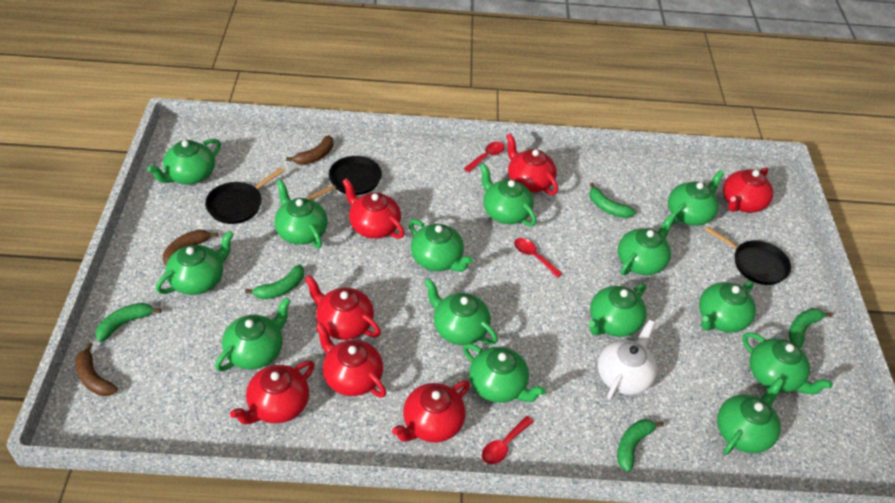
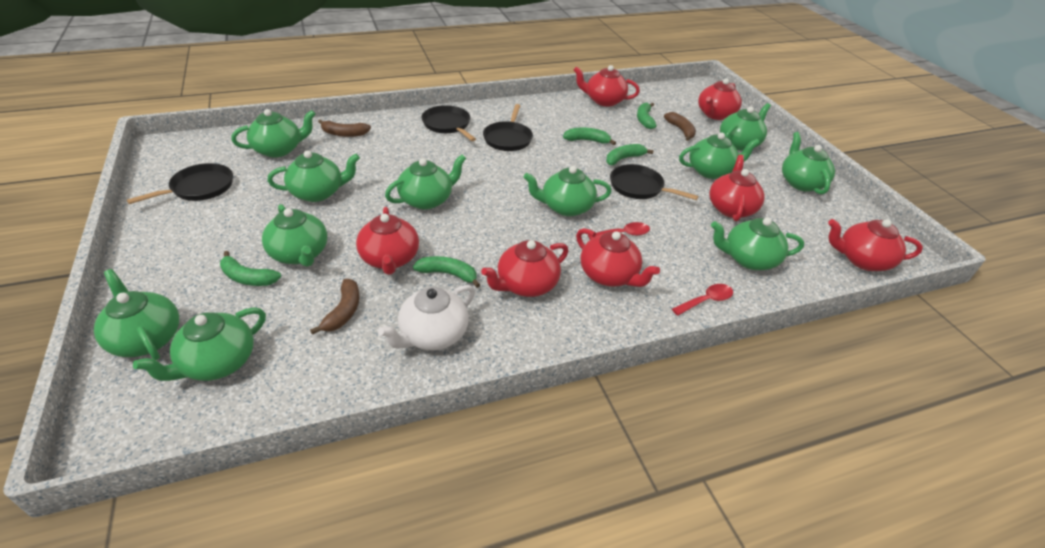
black pan: [205,168,284,224] [306,156,382,200] [705,226,791,285] = 3 -> [127,163,233,204] [421,105,476,141] [483,104,533,151] [610,164,699,200] = 4
green teapot: [147,139,221,184] [156,231,234,295] [215,297,291,371] [274,179,328,248] [409,219,473,272] [424,278,498,345] [463,344,546,403] [480,163,536,226] [589,283,647,337] [618,214,675,275] [668,170,724,226] [699,281,756,333] [717,378,784,455] [742,332,833,395] = 14 -> [94,269,179,360] [133,308,266,381] [231,109,316,157] [262,204,327,267] [268,150,360,202] [385,154,466,210] [523,166,612,216] [679,133,760,179] [711,217,804,270] [720,103,771,150] [782,132,835,194] = 11
red spoon: [464,142,505,172] [482,416,534,464] [514,238,563,278] = 3 -> [588,222,650,240] [672,284,733,316] = 2

